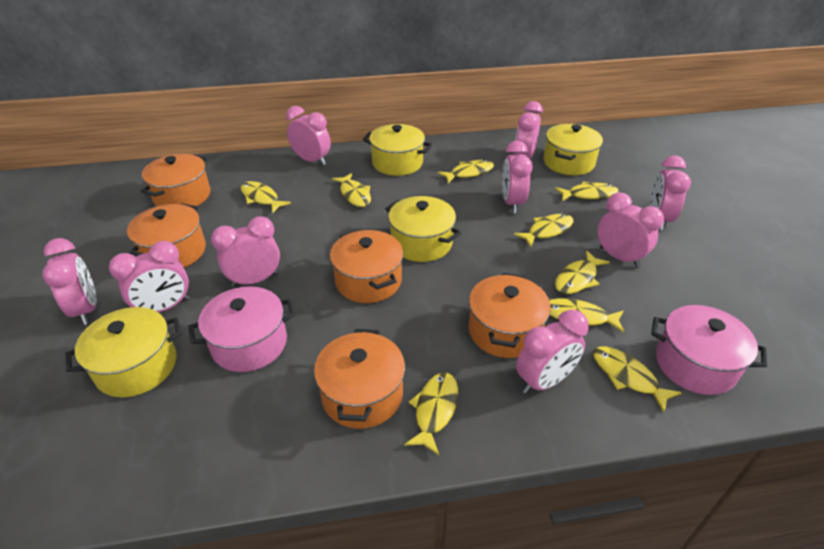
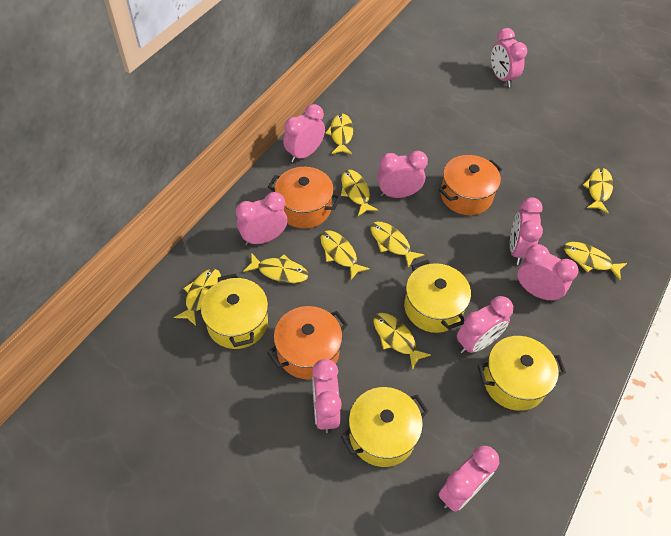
orange pot: [127,203,206,267] [141,154,210,206] [314,329,405,429] [330,230,403,303] [468,273,551,358] = 5 -> [267,306,348,379] [268,167,341,229] [439,155,502,215] = 3
pink pot: [188,286,296,372] [651,305,767,395] = 2 -> none = 0

